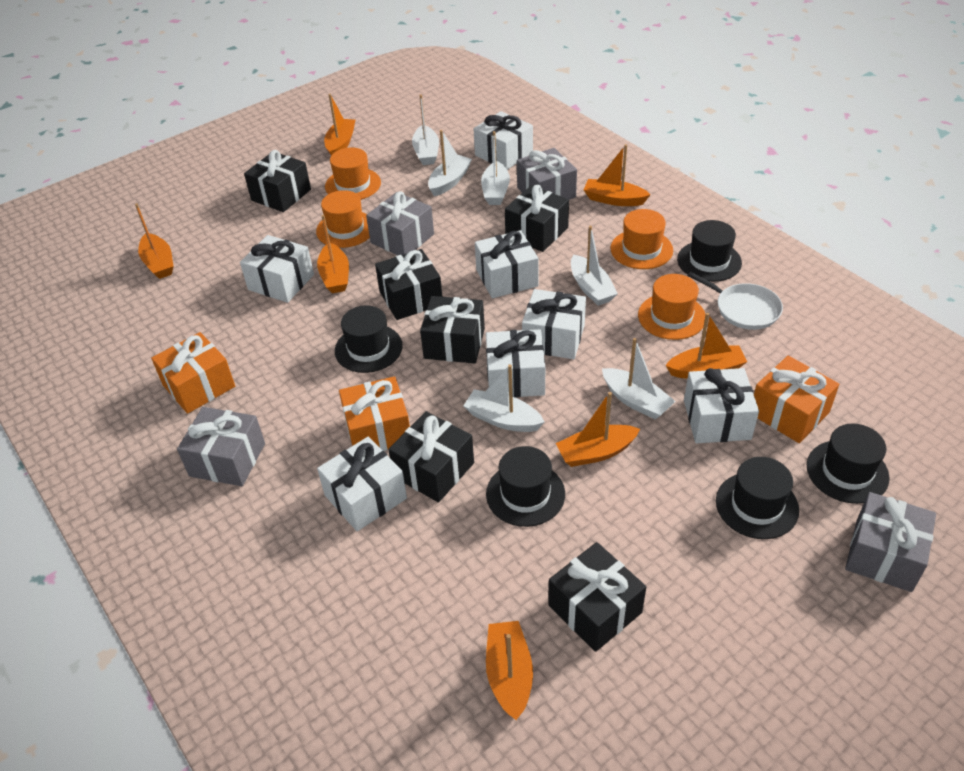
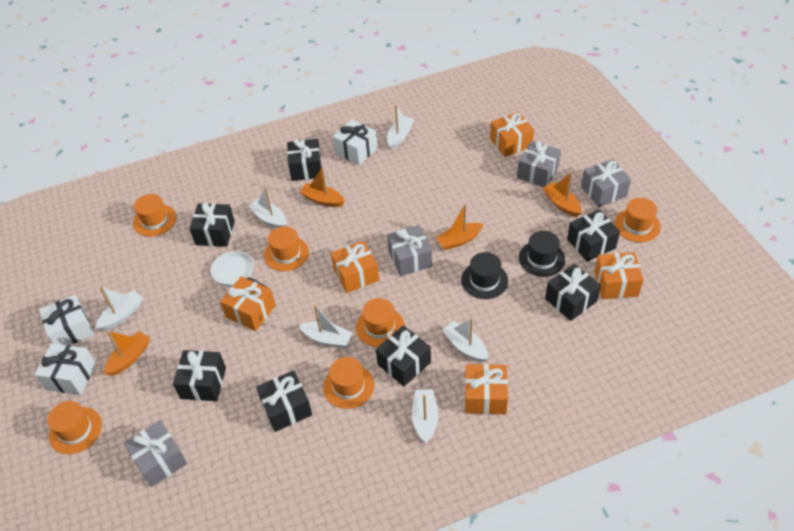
black gift: [244,150,311,212] [375,249,442,320] [388,411,474,503] [420,296,485,364] [505,185,569,252] [548,542,646,652] = 6 -> [173,350,226,401] [189,203,235,247] [256,370,312,432] [287,139,322,181] [376,325,431,387] [545,264,601,321] [567,210,620,262] = 7
black hat: [335,305,403,373] [486,446,565,527] [677,220,742,282] [716,457,799,539] [807,423,890,504] = 5 -> [461,252,508,299] [519,231,565,277] = 2
orange boat: [135,203,174,279] [317,215,349,293] [324,94,355,155] [486,621,533,720] [556,392,640,467] [584,144,651,206] [665,313,747,379] = 7 -> [104,331,150,376] [300,167,345,207] [436,204,483,250] [543,172,582,217] = 4
orange gift: [151,332,235,414] [339,376,410,451] [754,356,839,443] = 3 -> [220,276,276,331] [331,241,379,293] [465,364,508,414] [490,112,534,157] [594,252,644,299] = 5
orange hat: [316,190,370,248] [325,147,381,200] [611,209,673,269] [638,274,706,340] = 4 -> [47,401,102,454] [133,194,176,237] [264,226,309,271] [323,357,374,409] [356,298,404,347] [615,198,661,242] = 6
white gift: [240,235,314,303] [317,437,407,531] [474,111,533,170] [475,230,538,298] [486,329,545,398] [522,289,586,359] [684,368,759,444] = 7 -> [34,343,96,395] [39,295,94,345] [333,119,378,165] = 3

